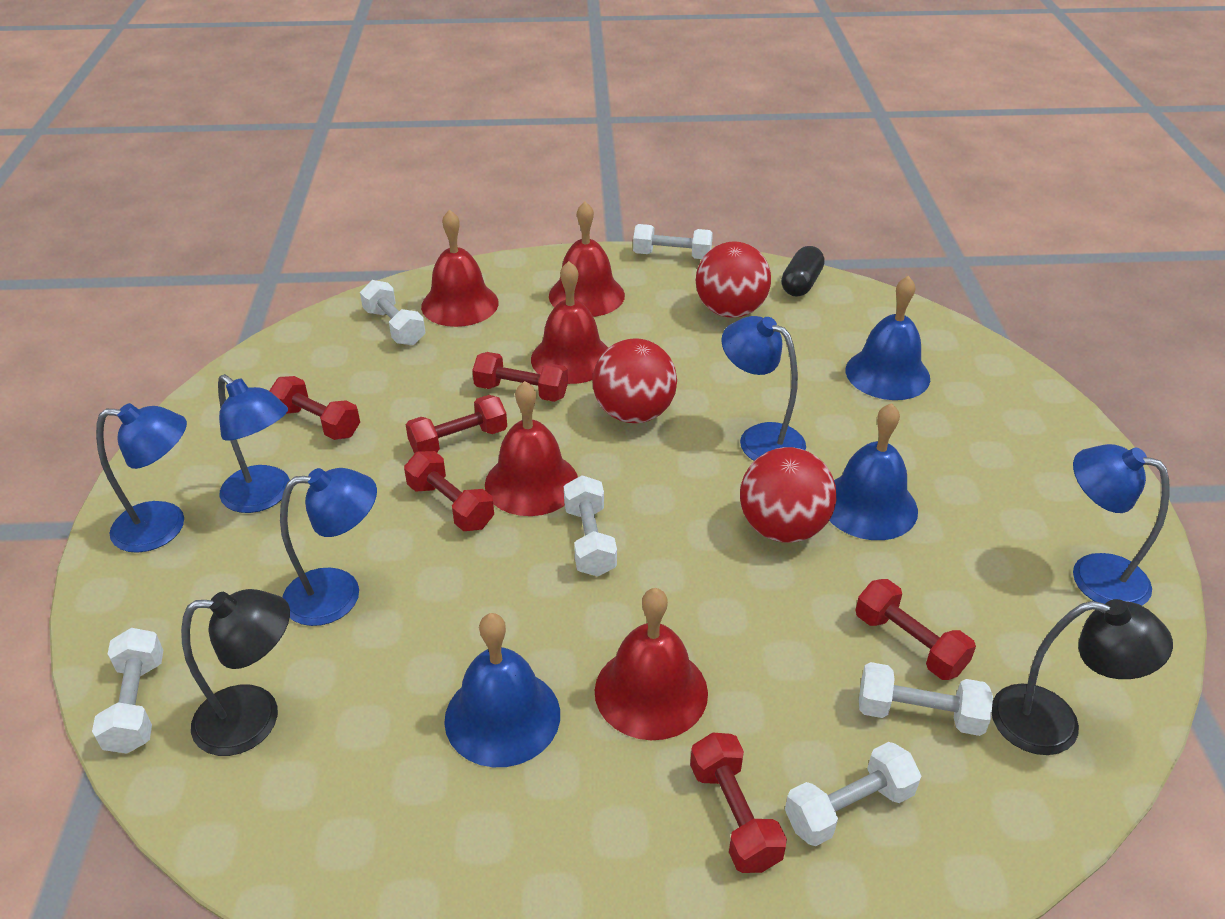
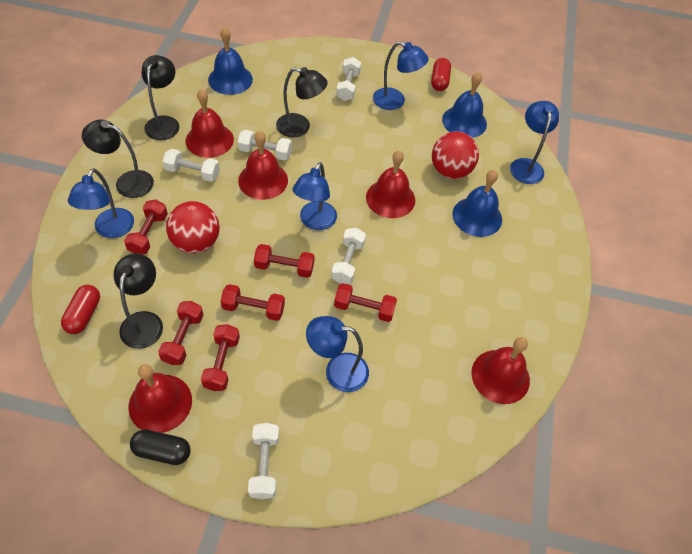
black lamp: [181,589,290,756] [992,599,1173,755] = 2 -> [82,119,154,198] [113,253,163,349] [141,55,180,140] [276,67,327,138] = 4
red ball: [592,338,677,423] [696,241,771,318] [740,447,836,543] = 3 -> [166,201,220,253] [432,132,479,179] = 2
red capsule: none = 0 -> [61,285,100,334] [431,58,451,91] = 2
white dumbbell: [92,628,163,753] [360,280,426,345] [564,475,617,576] [633,224,713,259] [785,742,921,846] [859,662,993,736] = 6 -> [162,149,220,182] [238,130,292,161] [248,423,279,499] [331,228,366,284] [336,57,361,101] = 5

